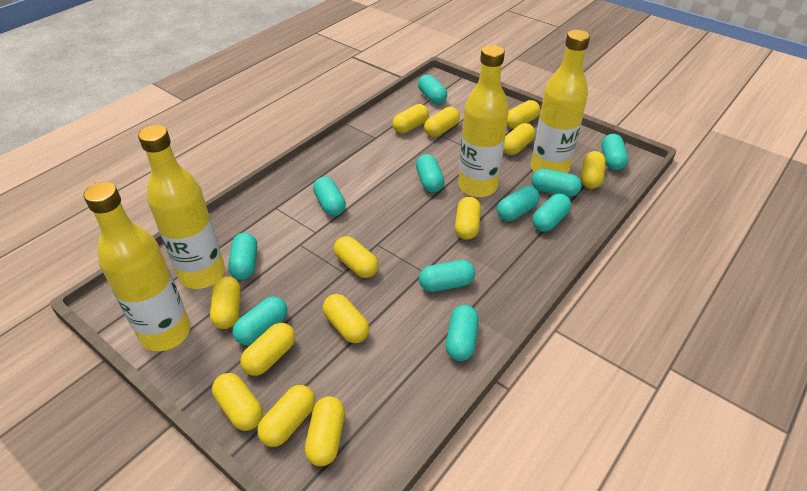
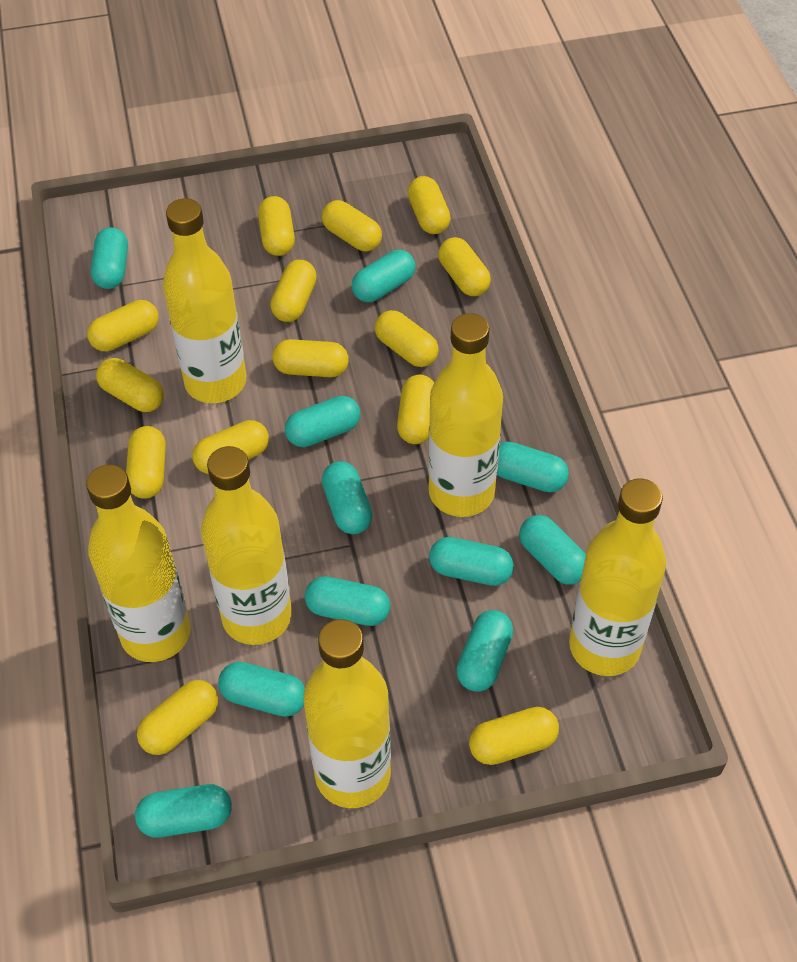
yellow bottle: [84,182,190,351] [138,125,225,289] [458,45,509,197] [531,30,590,173] = 4 -> [86,465,191,662] [163,198,246,403] [201,446,292,645] [304,619,391,808] [428,313,503,517] [569,478,666,676] = 6
yellow capsule: [210,276,241,329] [212,373,263,431] [240,323,295,376] [257,385,315,447] [305,396,345,466] [323,294,369,343] [334,236,379,278] [392,104,429,133] [424,107,460,137] [455,197,481,240] [503,123,535,155] [507,100,540,129] [581,151,606,189] = 13 -> [87,300,159,351] [96,358,164,412] [126,426,166,499] [137,680,218,755] [192,420,269,474] [258,196,295,256] [270,260,317,322] [272,339,349,377] [322,200,382,251] [375,310,438,367] [397,375,434,444] [408,176,451,234] [438,237,491,296] [469,707,559,765] = 14

